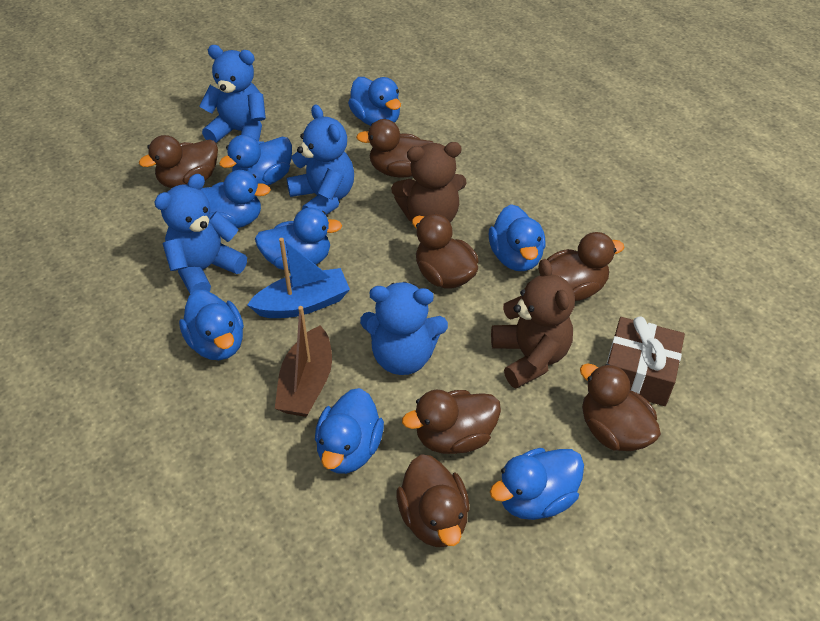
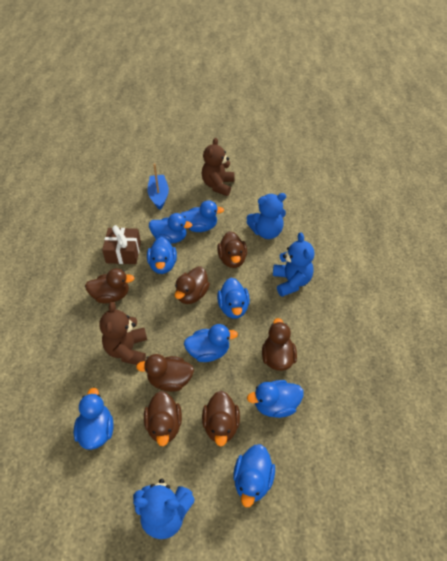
blue teddy bear: [154,174,247,294] [199,45,266,143] [287,104,354,215] [360,282,448,375] = 4 -> [133,479,194,539] [247,193,286,239] [273,233,315,297] = 3
brown boat: [275,306,332,417] = 1 -> none = 0

